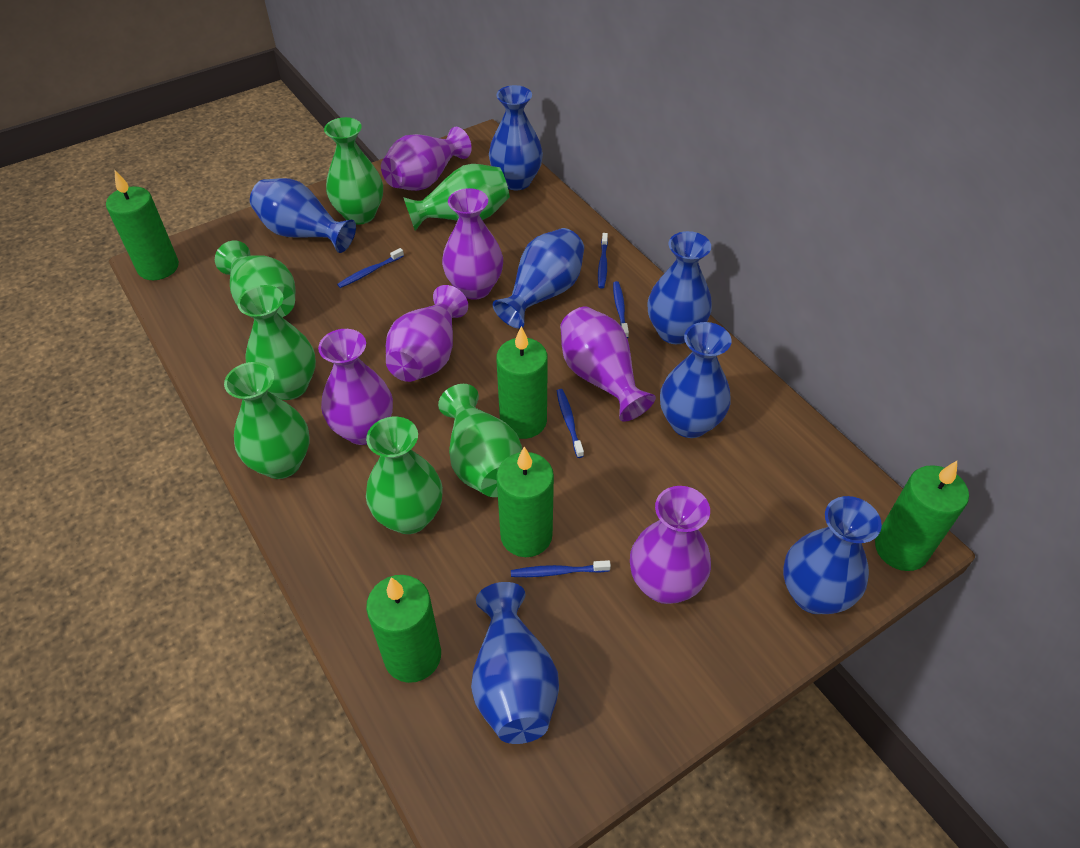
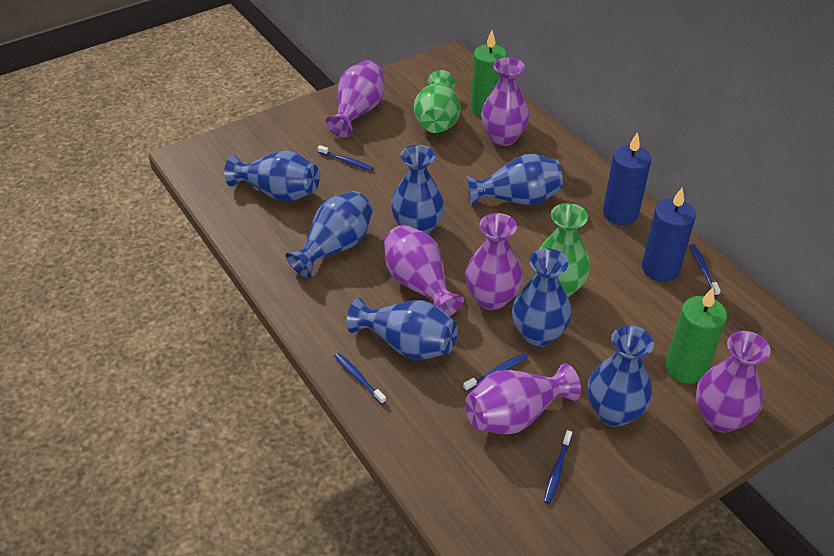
blue candle: none = 0 -> [603,132,651,225] [642,188,696,282] = 2
green candle: [106,170,179,280] [366,575,441,683] [496,326,548,439] [496,446,554,557] [875,461,969,571] = 5 -> [471,30,507,117] [666,288,727,384] = 2
green vase: [215,241,296,317] [224,362,310,479] [237,285,316,400] [324,117,383,225] [366,417,443,534] [403,164,510,231] [438,384,522,497] = 7 -> [414,70,461,133] [533,203,590,297] = 2

